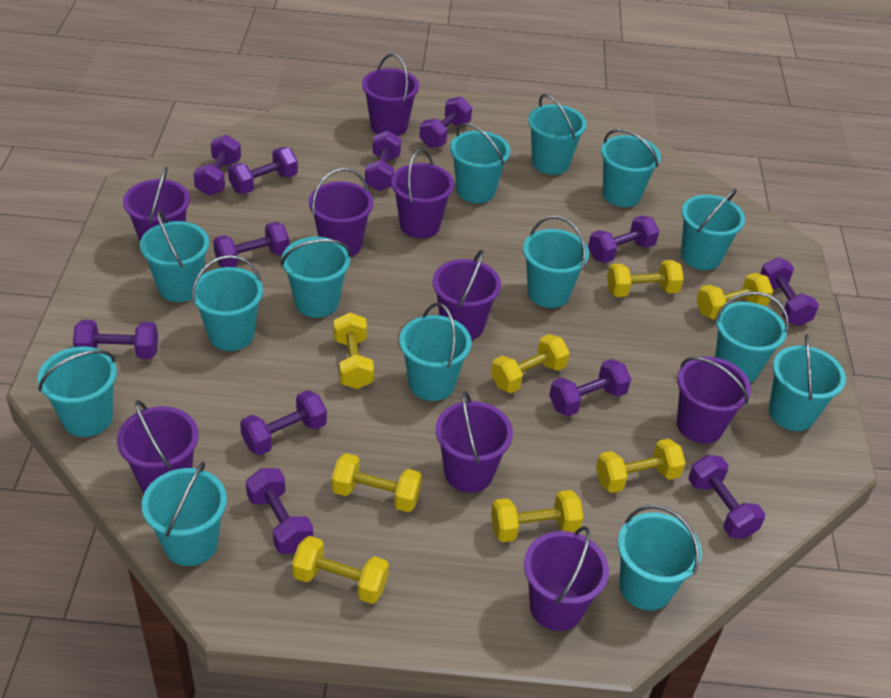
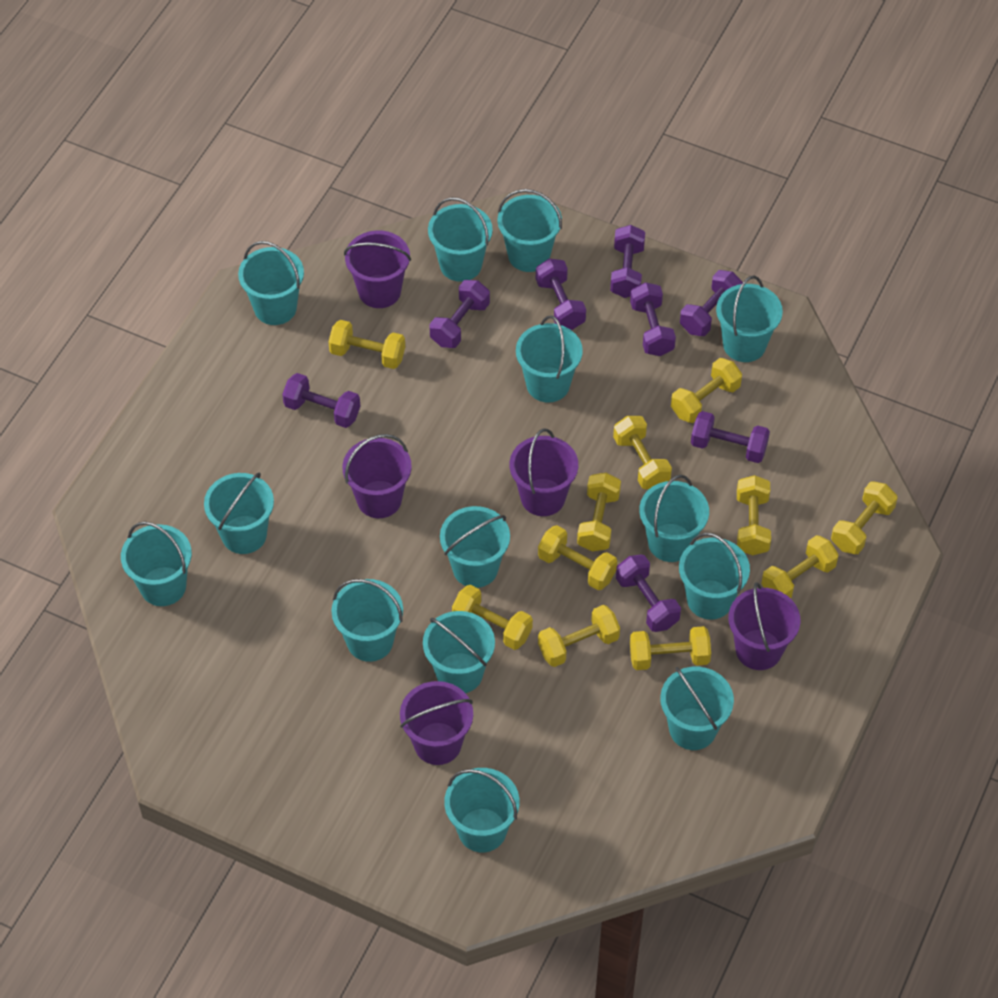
purple bucket: [117,400,198,493] [123,167,190,241] [309,168,373,257] [362,53,419,136] [391,149,454,238] [433,249,501,340] [436,391,513,493] [524,526,609,631] [677,357,751,444] = 9 -> [342,434,412,518] [344,230,411,308] [400,681,473,765] [510,428,578,516] [728,582,800,670] = 5
purple dumbbell: [73,320,158,359] [193,135,241,196] [213,222,289,268] [228,147,298,194] [240,390,327,455] [246,468,313,554] [365,131,401,191] [419,97,472,148] [549,359,631,416] [588,216,659,263] [688,455,765,539] [760,257,819,326] = 12 -> [282,373,360,428] [429,280,490,348] [536,259,586,330] [610,225,645,298] [616,554,681,632] [630,282,676,356] [680,270,743,336] [691,411,770,463] = 8
yellow dumbbell: [292,536,389,604] [332,453,422,512] [334,312,374,389] [491,334,570,393] [491,490,584,542] [596,438,686,493] [607,260,684,297] [696,273,773,319] = 8 -> [328,320,405,369] [452,585,533,650] [538,525,617,590] [538,605,620,667] [577,473,621,552] [613,416,672,489] [630,626,711,670] [671,358,742,423] [737,475,771,555] [761,535,839,599] [831,481,898,554] = 11

